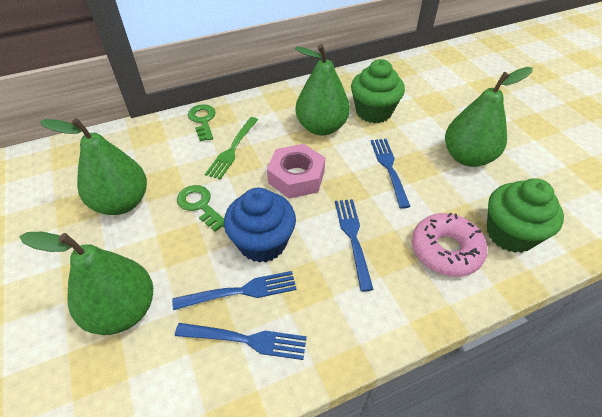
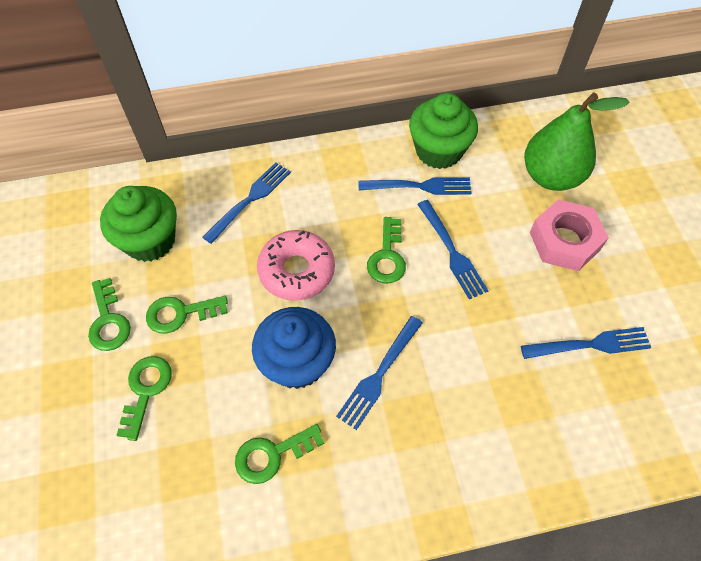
blue fork: [172,271,297,310] [175,323,307,360] [335,199,374,292] [371,139,411,209] = 4 -> [203,162,291,244] [336,316,423,430] [359,177,472,195] [417,200,489,299] [521,327,651,359] = 5
green fork: [205,117,258,180] = 1 -> none = 0
green key: [177,185,224,232] [188,104,216,141] = 2 -> [88,278,131,351] [117,356,172,441] [146,296,228,334] [235,424,324,484] [367,217,406,284] = 5
green pear: [20,232,153,335] [40,118,147,215] [295,44,350,135] [445,67,533,167] = 4 -> [524,93,630,191] = 1

